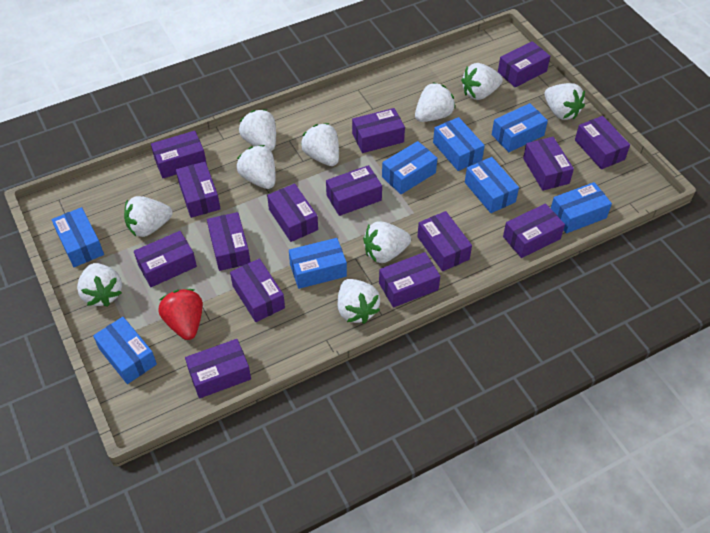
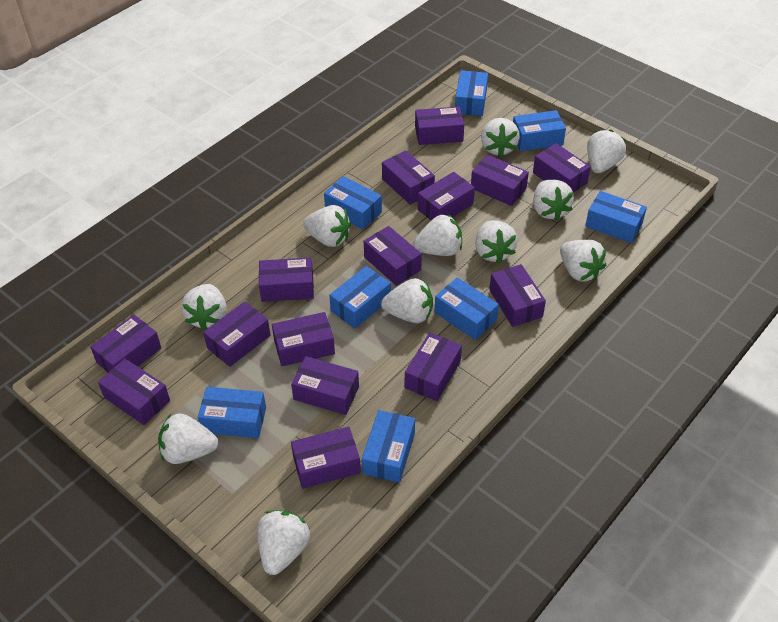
red strawberry: [158,289,203,340] = 1 -> none = 0
white strawberry: [77,263,122,307] [124,196,173,237] [237,145,276,189] [239,110,276,151] [301,123,339,166] [338,279,380,324] [363,221,411,263] [415,82,456,122] [461,63,503,100] [545,83,585,120] = 10 -> [158,413,218,464] [181,284,227,331] [257,510,310,575] [303,205,351,247] [381,278,433,323] [413,214,462,256] [475,221,518,264] [481,118,520,157] [533,180,574,221] [560,240,606,281] [587,130,626,173] = 11

